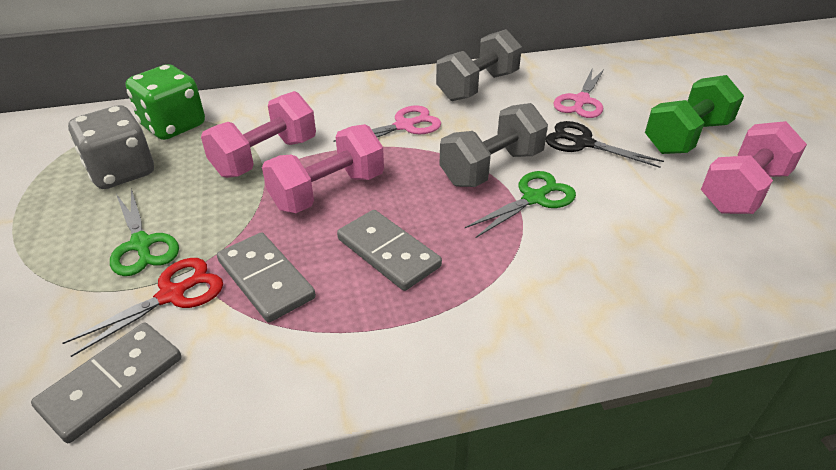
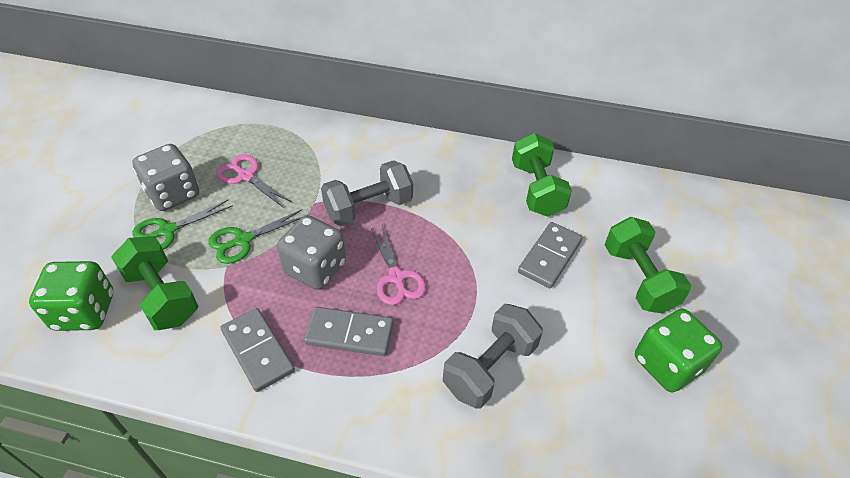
black scissors: [546,121,664,168] = 1 -> none = 0
green dice: [126,64,205,140] = 1 -> [29,261,113,331] [635,309,722,393] = 2
green dumbbell: [645,75,744,154] = 1 -> [111,236,198,330] [512,133,572,217] [605,217,691,313] = 3
grey dice: [68,105,154,189] = 1 -> [132,144,199,211] [277,215,346,290] = 2
pink dumbbell: [201,91,316,178] [262,124,384,213] [701,121,807,214] = 3 -> none = 0
red scissors: [62,258,223,357] = 1 -> none = 0

